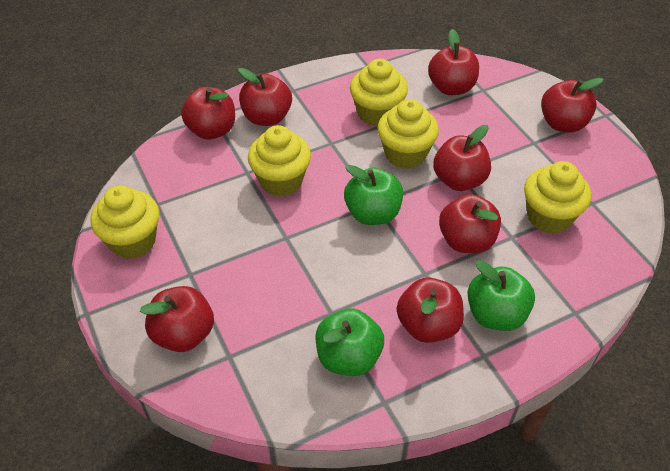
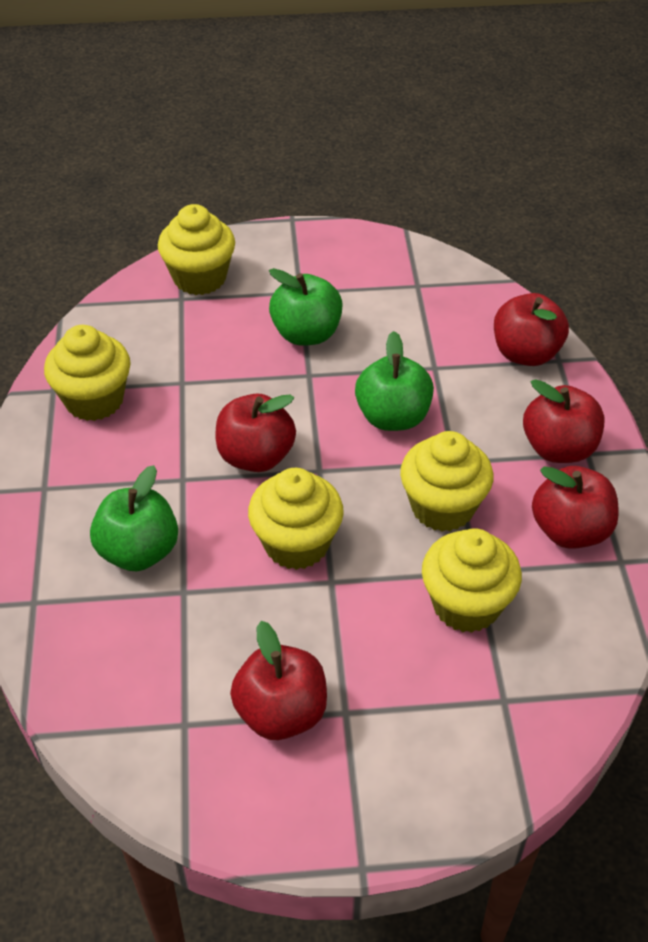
red apple: [140,286,214,352] [181,87,235,139] [238,68,292,126] [397,277,464,343] [428,29,479,95] [433,125,491,191] [439,194,501,253] [541,78,604,132] = 8 -> [216,393,296,472] [230,621,327,740] [494,293,569,366] [523,379,604,463] [532,466,619,549] = 5

